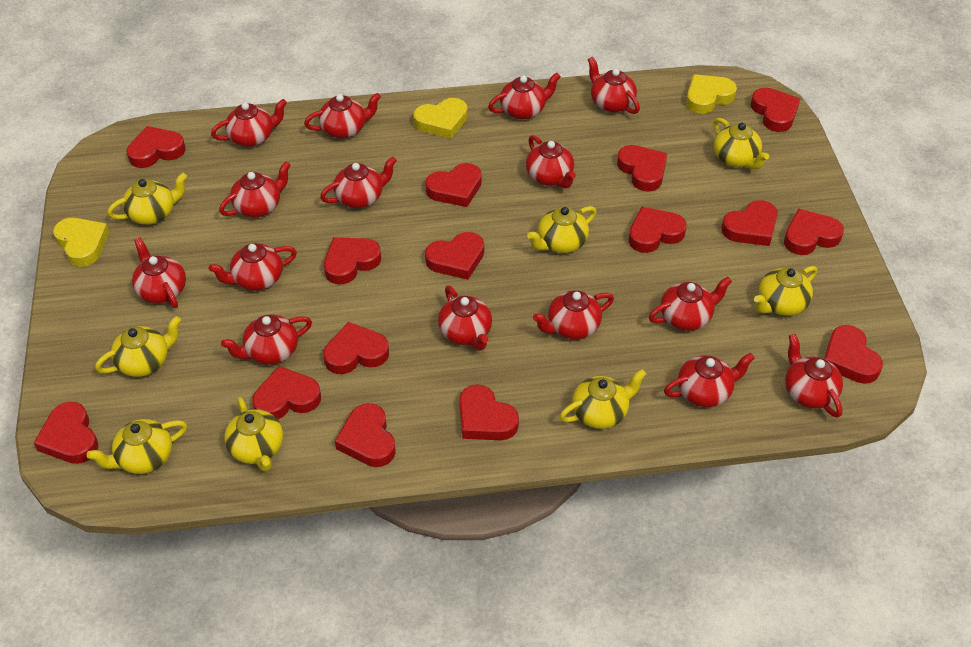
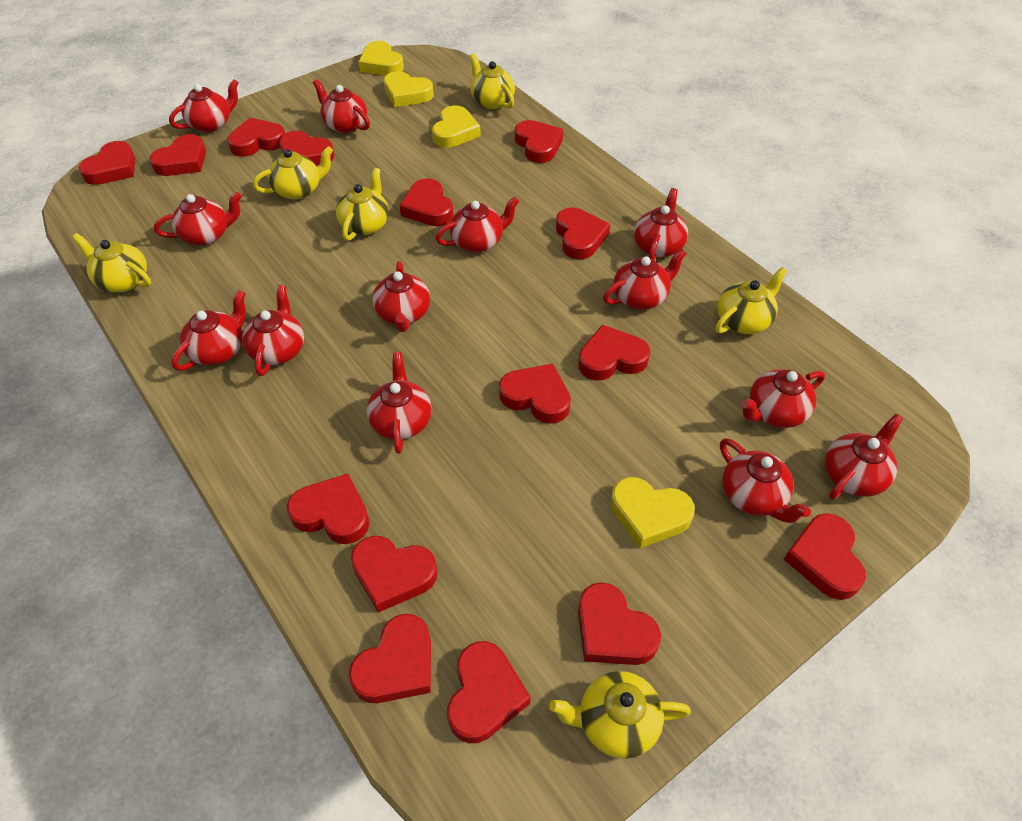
red teapot: [132,237,186,308] [209,243,297,291] [211,99,287,147] [219,161,291,217] [221,314,312,365] [304,93,381,138] [320,156,397,208] [438,285,492,351] [488,73,561,120] [526,135,576,188] [533,290,614,339] [587,57,640,114] [649,277,732,331] [664,353,755,407] [785,334,843,418] = 15 -> [154,192,242,246] [169,79,239,133] [171,290,246,371] [242,285,304,376] [313,79,370,133] [367,352,432,454] [372,261,430,332] [435,197,519,252] [603,249,687,310] [634,188,688,260] [720,438,811,523] [742,369,825,428] [825,414,903,500] = 13
yellow heart: [53,218,109,267] [413,98,468,139] [686,74,737,114] = 3 -> [359,41,404,76] [383,71,434,107] [432,105,481,148] [611,477,695,548] = 4
yellow teapot: [87,419,187,474] [95,316,181,377] [107,173,188,225] [224,397,283,472] [527,206,597,253] [560,369,646,429] [713,118,769,170] [754,266,818,316] = 8 -> [72,233,151,292] [253,146,333,200] [336,168,389,241] [470,53,515,109] [549,671,691,759] [715,267,787,334] = 6

